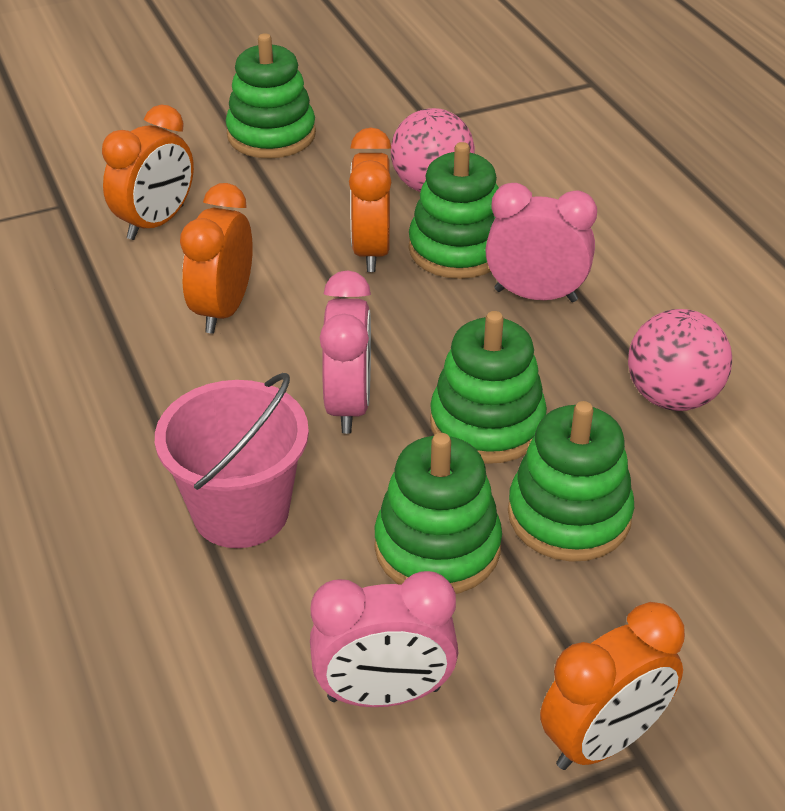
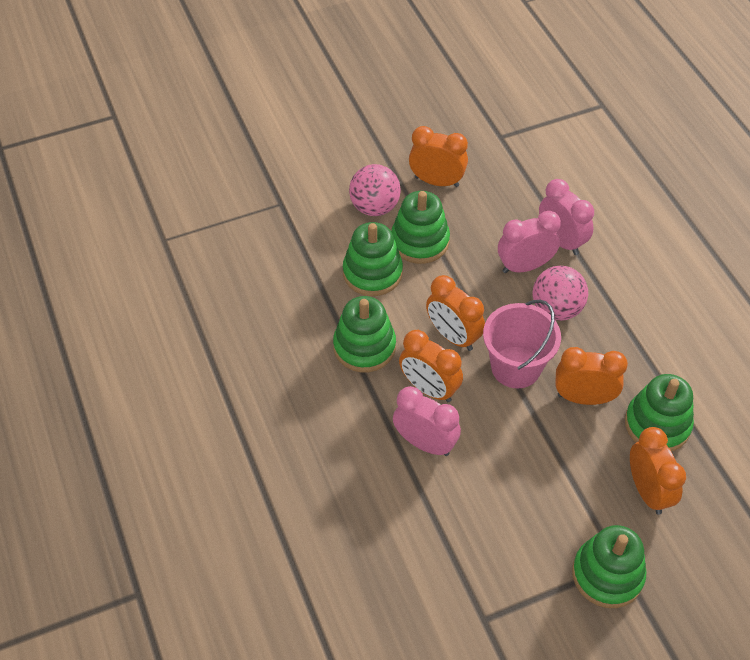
orange clock: [102,105,194,240] [180,183,253,333] [349,128,392,272] [540,602,685,770] = 4 -> [399,330,463,402] [409,126,468,187] [426,275,485,351] [555,347,628,405] [630,427,686,515] = 5

